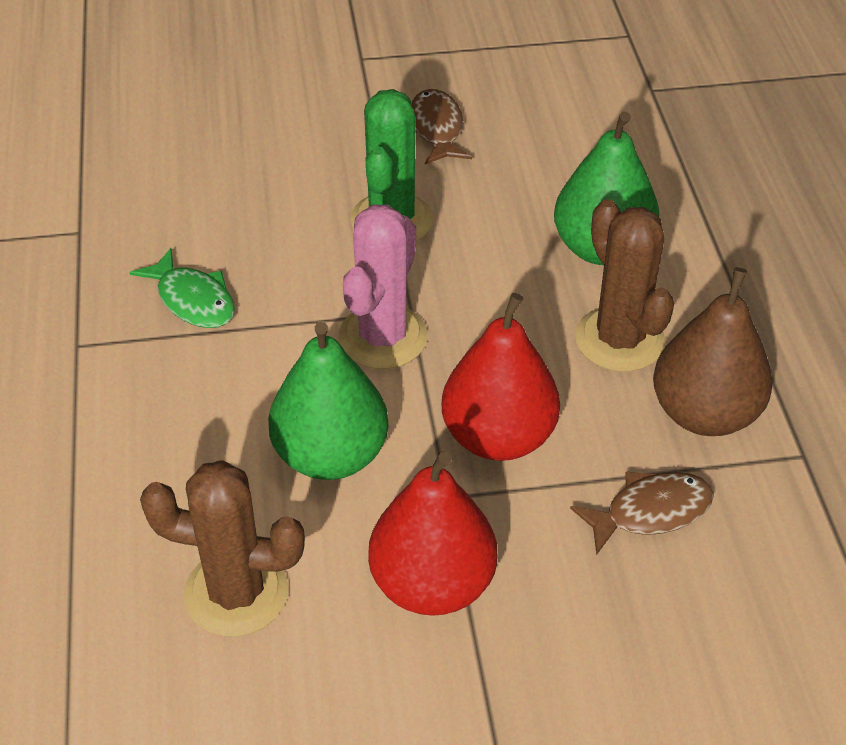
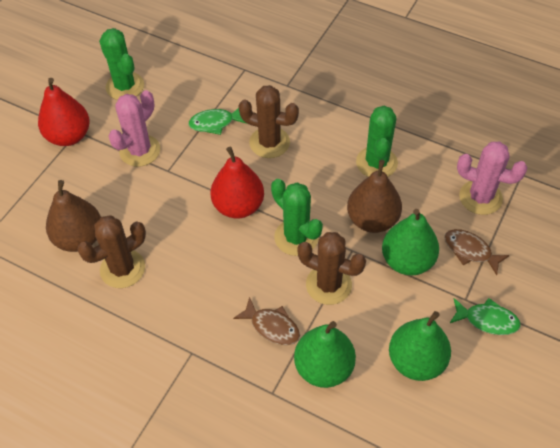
brown cactus: [140,460,305,637] [575,199,674,372] = 2 -> [77,215,146,288] [239,85,299,158] [297,232,366,305] = 3
brown pear: [653,267,773,436] = 1 -> [46,180,101,252] [347,160,402,233] = 2
green cactus: [350,89,433,242] = 1 -> [99,28,144,100] [271,179,323,256] [356,106,398,177] = 3
green fish: [130,248,235,328] = 1 -> [188,108,247,135] [450,298,521,335] = 2
green pear: [268,322,389,480] [554,112,660,265] = 2 -> [294,321,356,388] [382,209,439,275] [389,311,451,381] = 3
pink cactus: [338,205,427,369] = 1 -> [108,90,160,167] [457,141,527,215] = 2

